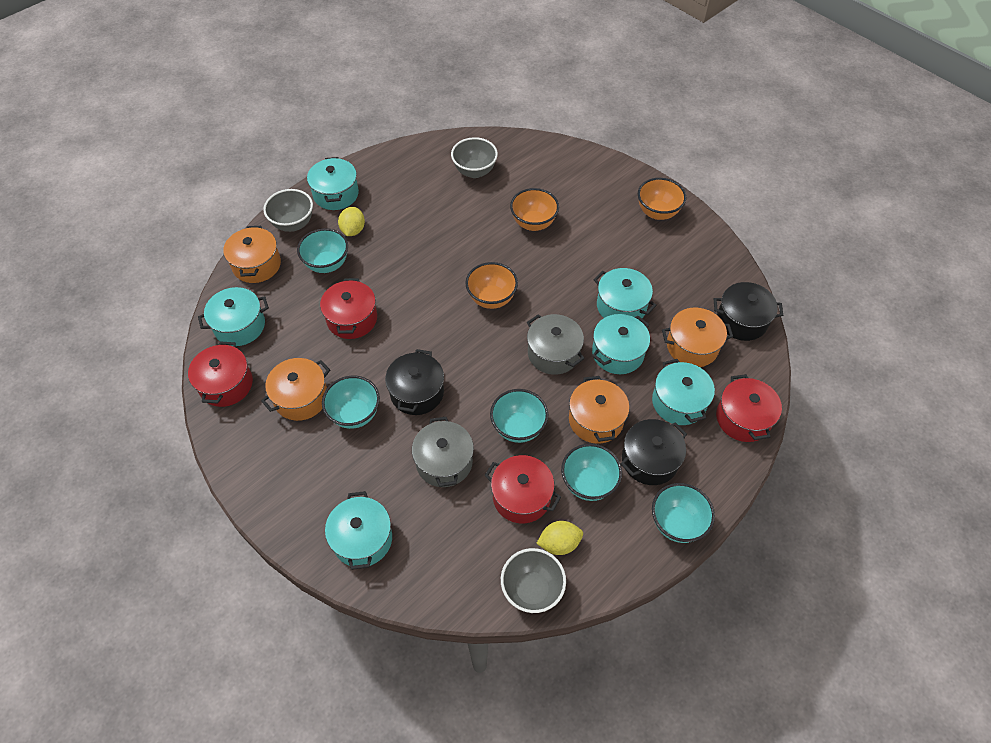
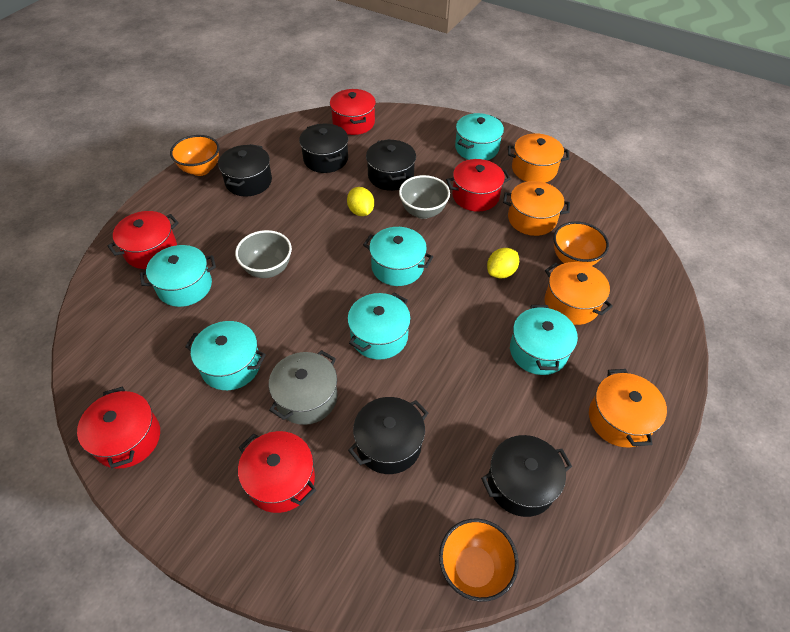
black pot: [385,349,444,415] [621,419,687,485] [714,282,783,341] = 3 -> [218,144,272,196] [299,124,348,173] [348,397,428,474] [366,139,416,191] [481,435,572,517] = 5
grey bowl: [263,189,313,232] [451,137,498,178] [501,548,566,613] = 3 -> [235,230,292,278] [399,175,450,219] = 2
grey pot: [412,417,474,487] [527,314,585,375] = 2 -> [269,350,337,425] = 1
red pot: [188,341,253,407] [320,278,377,339] [484,455,561,523] [716,374,782,442] = 4 -> [77,387,160,469] [107,211,179,269] [238,431,316,513] [330,89,376,135] [446,159,511,212] = 5
turquoise bowl: [297,228,348,273] [322,376,380,429] [490,389,548,443] [561,443,622,501] [652,483,715,543] = 5 -> none = 0

